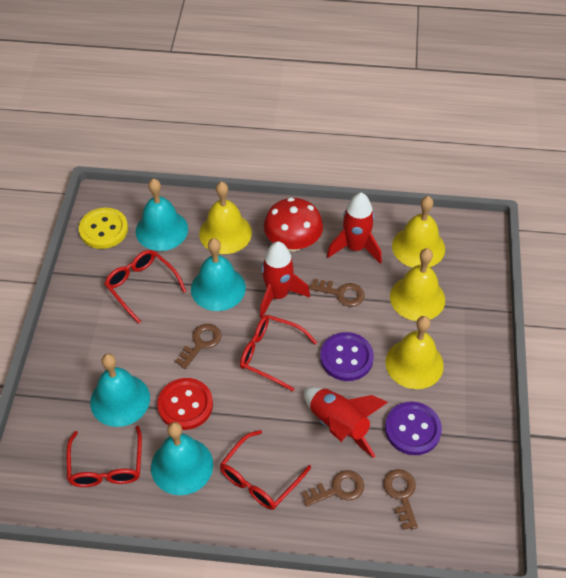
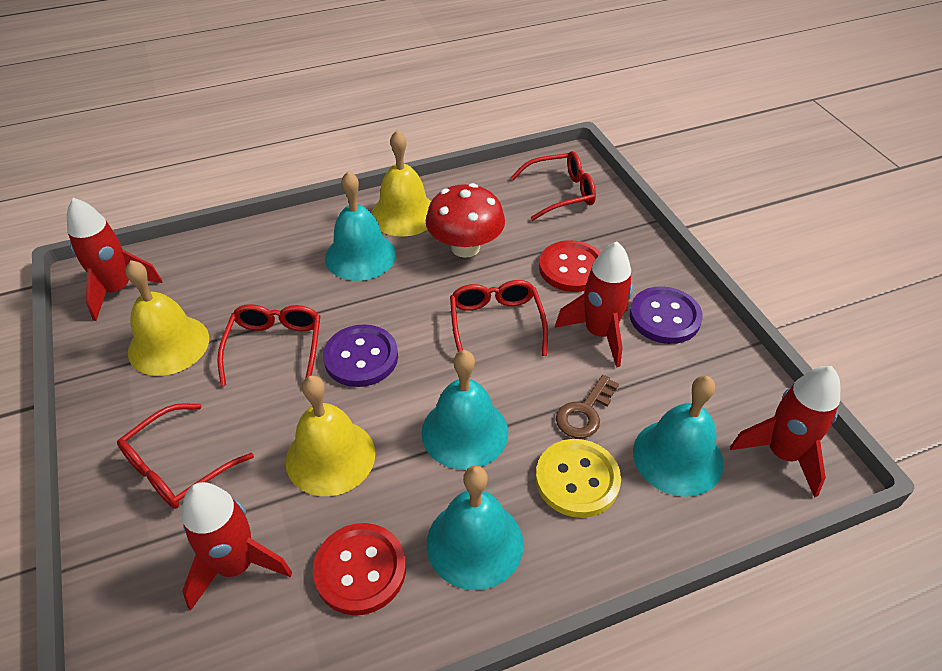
brown key: [175,324,222,369] [302,470,364,507] [310,279,365,307] [383,469,418,530] = 4 -> [556,375,619,438] = 1
red button: [157,378,213,430] = 1 -> [313,523,406,615] [539,240,601,292] = 2
red rocket: [260,241,310,318] [304,387,388,458] [327,193,382,264] = 3 -> [67,198,162,321] [182,482,292,610] [555,241,633,368] [730,366,840,498] = 4
yellow bell: [199,182,252,254] [385,316,444,389] [390,248,445,321] [392,196,445,268] = 4 -> [126,260,209,376] [286,375,375,496] [371,130,431,237] = 3

